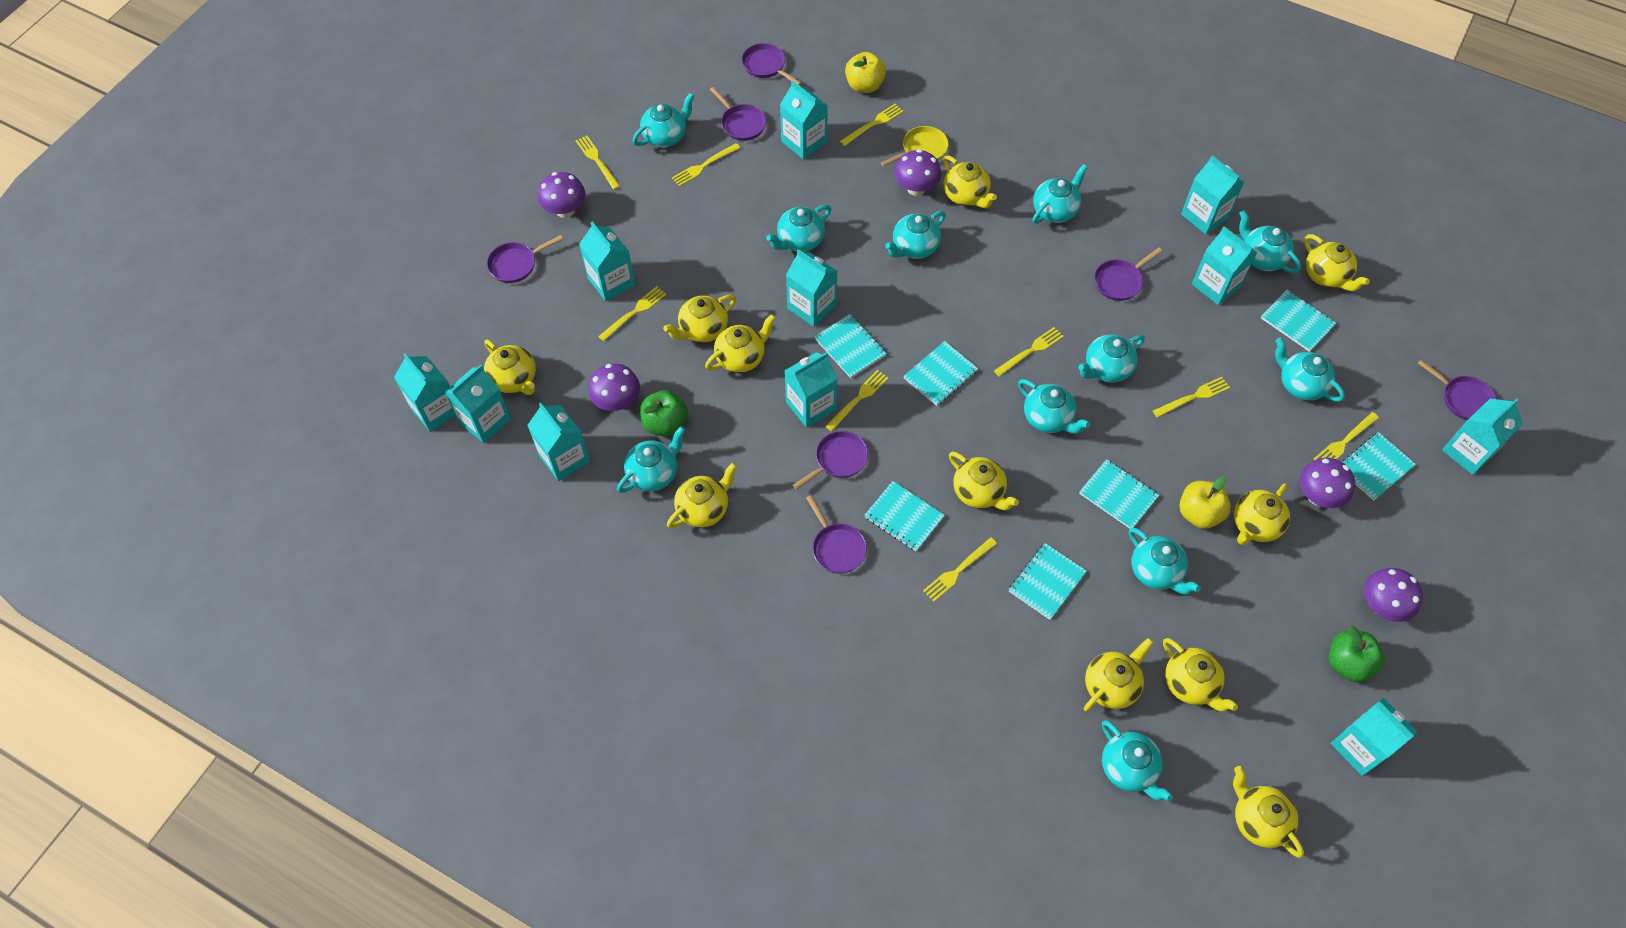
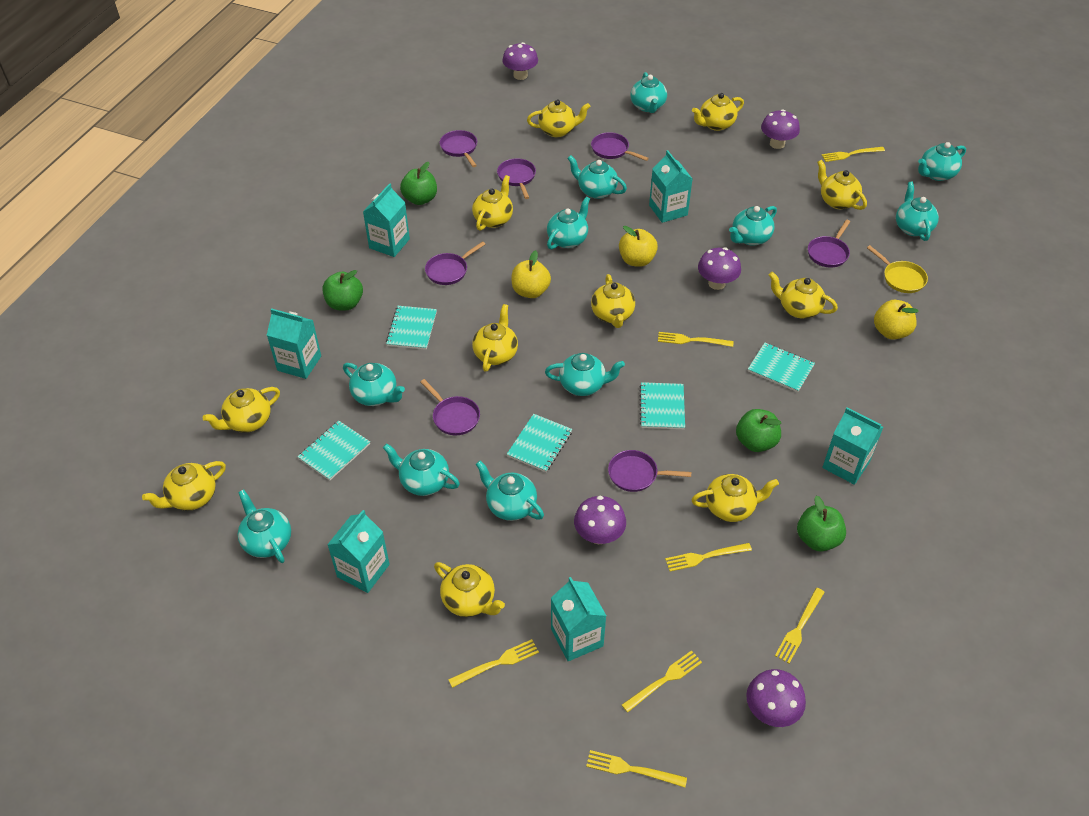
green apple: [640,390,688,436] [1329,626,1384,682] = 2 -> [323,270,363,310] [400,162,437,205] [736,409,782,452] [797,496,846,551] = 4
turquoise carton: [394,353,456,432] [445,365,511,443] [527,403,590,481] [579,222,635,301] [780,80,828,159] [785,352,838,428] [786,249,838,327] [1181,155,1244,235] [1192,226,1257,305] [1331,698,1417,776] [1442,398,1523,475] = 11 -> [267,308,321,379] [327,510,390,593] [363,183,410,257] [551,577,606,661] [649,150,692,223] [822,407,883,485] = 6
turquoise notebook: [814,314,887,378] [864,481,945,552] [903,341,978,406] [1009,543,1087,620] [1079,459,1159,529] [1261,290,1336,352] [1343,432,1416,501] = 7 -> [297,421,370,481] [386,306,437,350] [507,414,572,472] [639,382,685,429] [748,343,815,392] = 5
yellow apple: [845,52,886,93] [1179,476,1231,529] = 2 -> [512,250,551,298] [619,226,658,267] [874,300,919,340] = 3
yellow fork: [576,135,620,190] [598,286,666,341] [672,143,740,186] [825,370,888,432] [840,104,903,146] [923,537,997,601] [994,327,1064,377] [1153,377,1230,418] [1314,412,1379,460] = 9 -> [448,639,539,688] [586,750,687,787] [622,650,702,712] [658,332,734,347] [665,543,752,572] [775,588,825,663] [822,147,885,162] = 7

